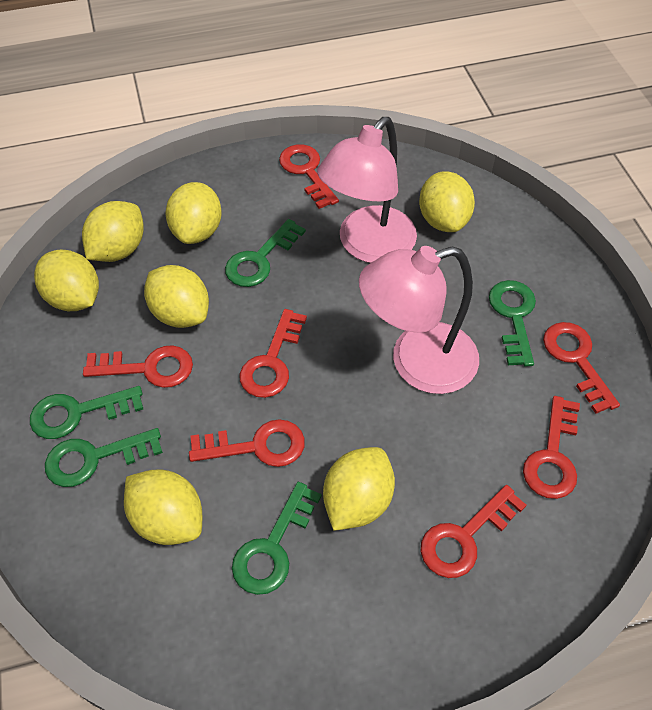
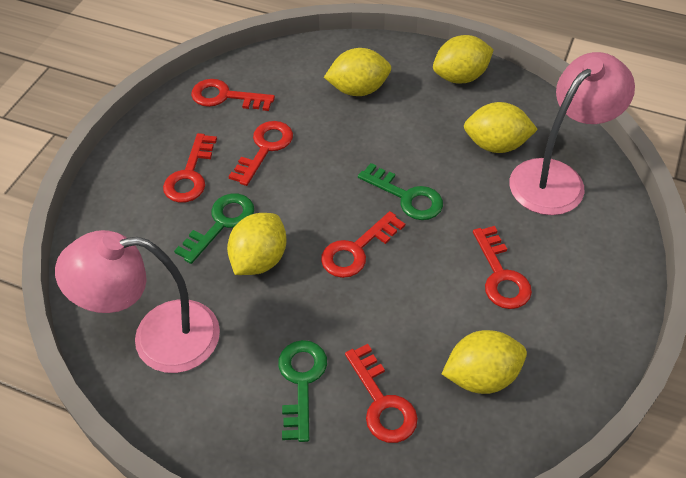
green key: [30,386,143,439] [45,428,163,487] [225,219,306,287] [232,482,322,595] [489,280,536,367] = 5 -> [174,193,254,264] [278,340,327,442] [358,163,443,220] = 3
red key: [83,345,193,388] [189,419,305,467] [240,309,307,398] [279,144,339,209] [421,485,526,578] [523,396,580,499] [543,322,620,414] = 7 -> [163,133,217,203] [191,79,275,111] [228,121,293,186] [321,211,405,278] [345,344,418,443] [473,226,532,309] = 6
yellow lemon: [34,250,99,311] [82,201,144,262] [124,469,202,545] [144,265,209,328] [166,182,222,244] [323,447,395,531] [419,171,475,232] = 7 -> [227,213,287,275] [324,48,391,96] [433,35,494,84] [442,330,527,394] [464,102,538,153] = 5

